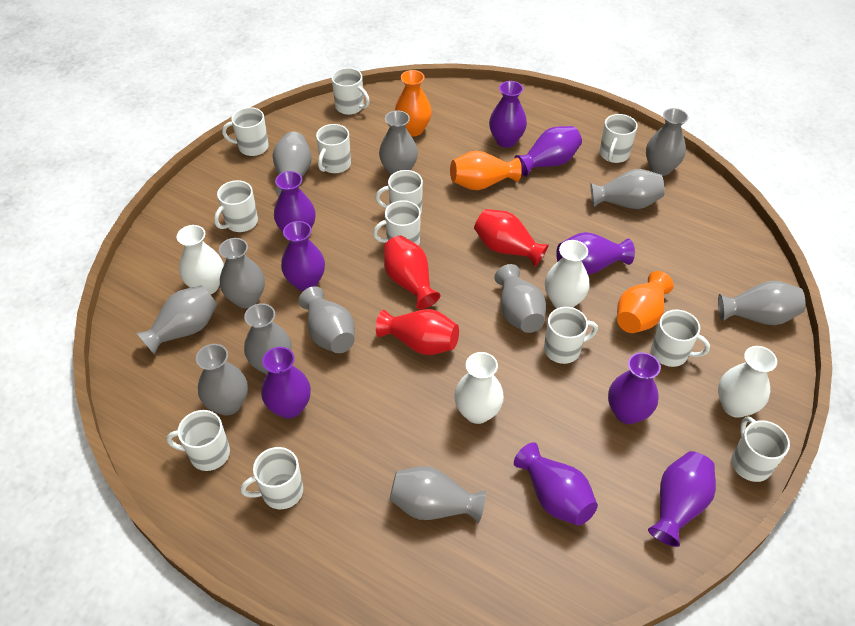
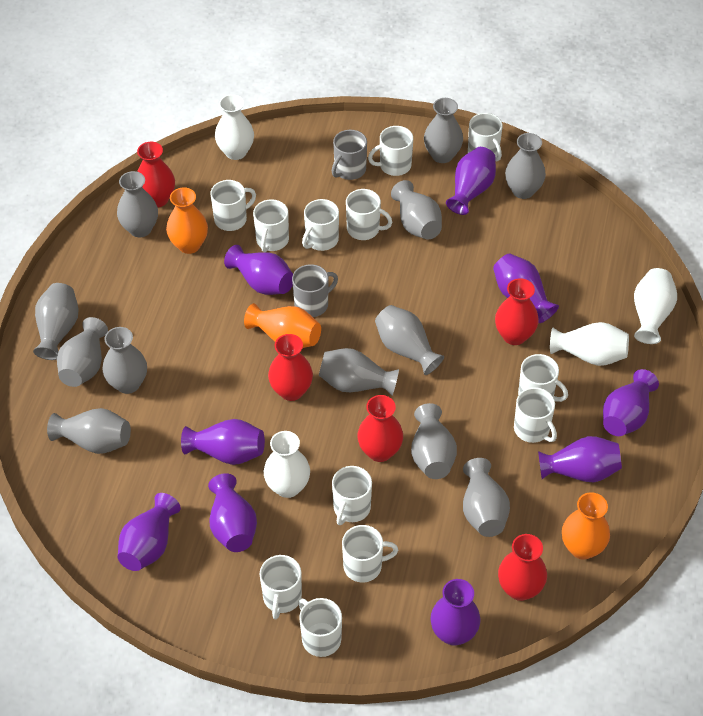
grey mug: none = 0 -> [292,264,338,317] [332,130,367,180] = 2
red vase: [376,309,459,355] [384,236,440,309] [474,209,549,267] = 3 -> [137,142,175,207] [268,334,313,401] [357,395,403,462] [495,278,539,345] [498,534,547,601] = 5

